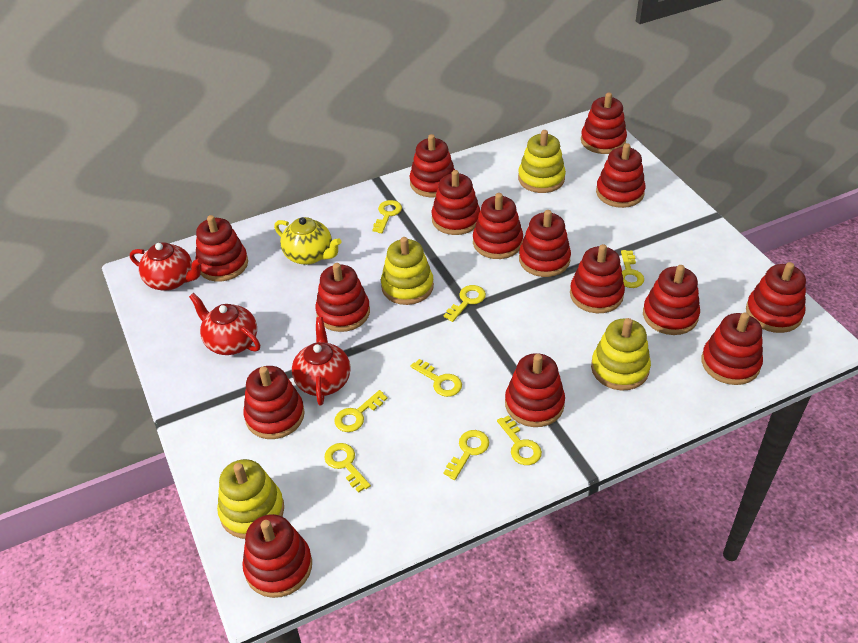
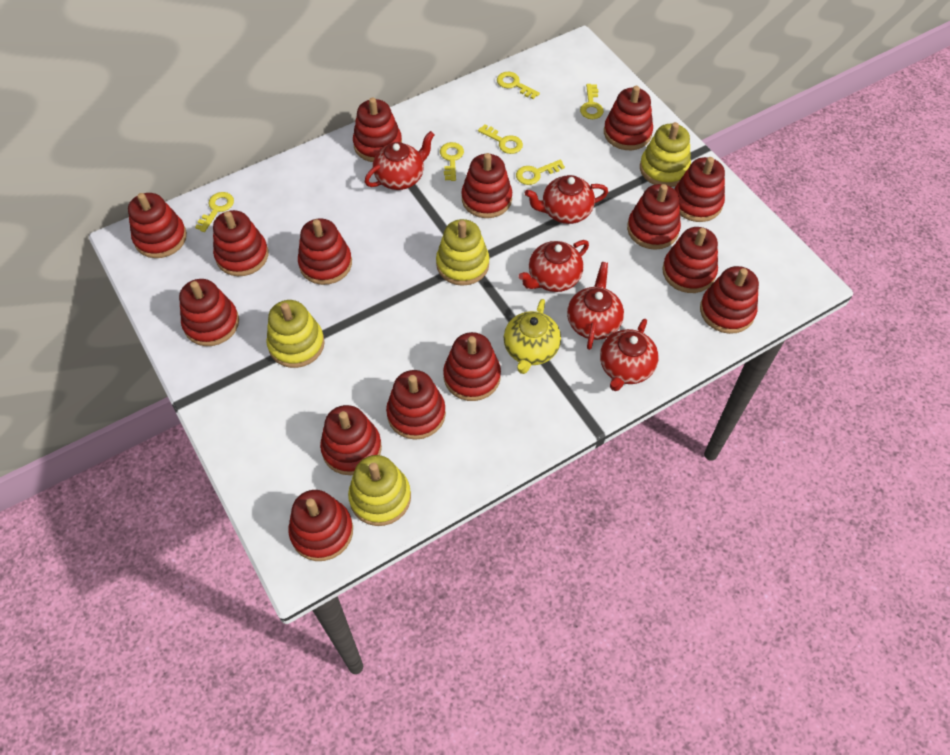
red teapot: [130,242,203,290] [189,293,260,355] [292,317,351,405] = 3 -> [365,131,435,190] [518,240,589,292] [525,175,608,224] [567,262,624,350] [600,319,658,391] = 5
yellow key: [324,443,371,493] [334,390,388,432] [372,200,402,233] [411,359,462,397] [444,285,486,322] [444,430,489,480] [497,415,542,465] [621,250,644,288] = 8 -> [195,192,234,232] [440,142,464,181] [478,124,523,154] [497,72,540,99] [516,160,565,185] [580,84,604,119] = 6

